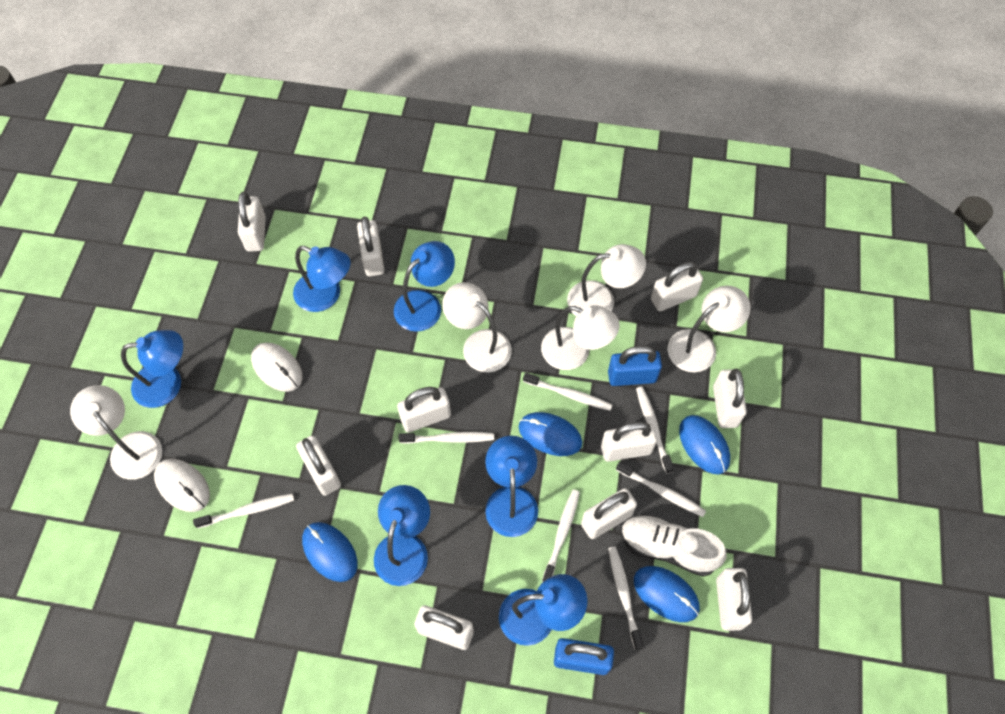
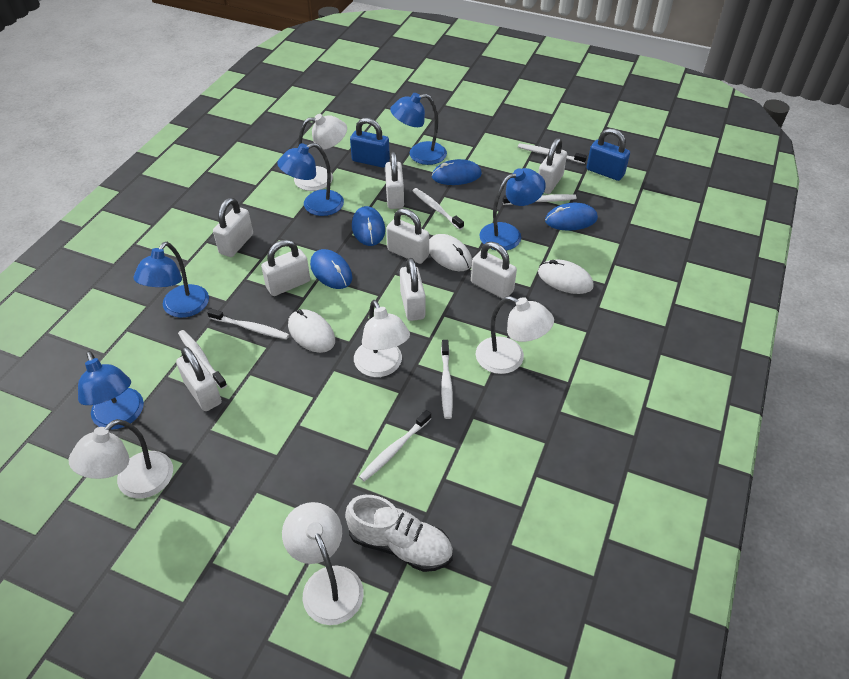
blue lamp: [121,330,183,408] [293,246,350,312] [374,485,430,586] [394,241,455,332] [485,436,538,537] [499,574,587,646] = 6 -> [78,351,144,430] [134,242,209,318] [277,143,344,216] [390,93,447,165] [479,168,546,250] = 5
white mouse: [154,459,210,512] [251,342,303,392] = 2 -> [288,309,335,353] [429,234,472,271] [538,260,594,294] = 3
white padlock: [238,192,266,252] [296,436,341,496] [357,217,384,276] [397,387,451,433] [414,605,474,650] [581,488,637,539] [601,422,657,462] [651,262,703,311] [713,369,747,428] [716,568,752,631] = 10 -> [176,346,222,411] [213,198,253,257] [261,240,310,296] [385,152,404,209] [386,208,429,264] [400,258,426,321] [471,242,517,299] [538,138,567,194] = 8

